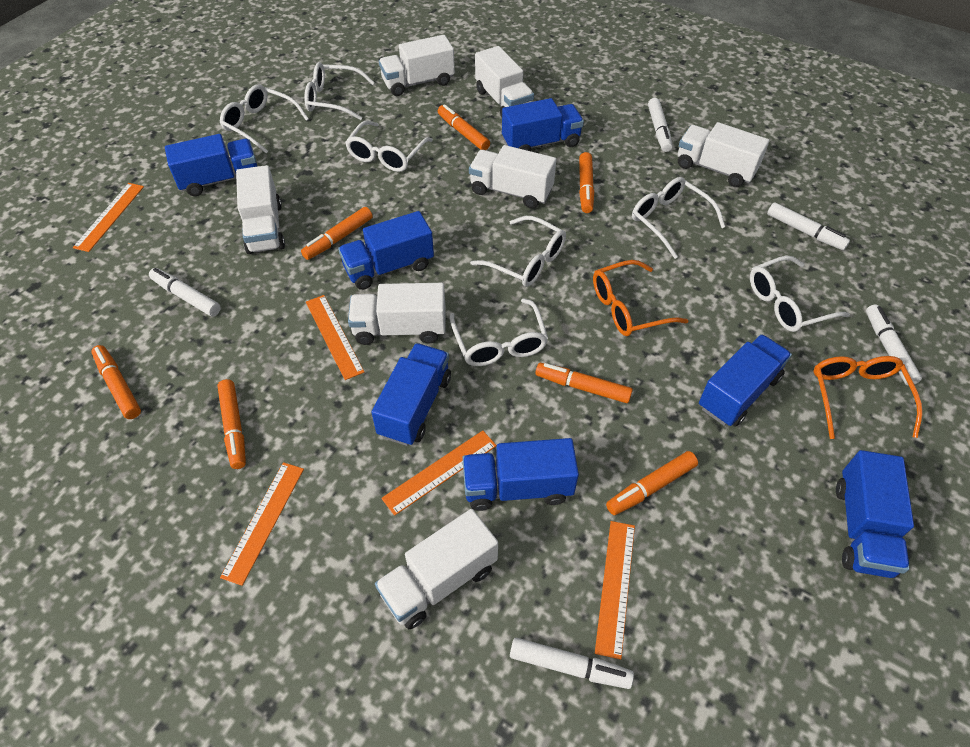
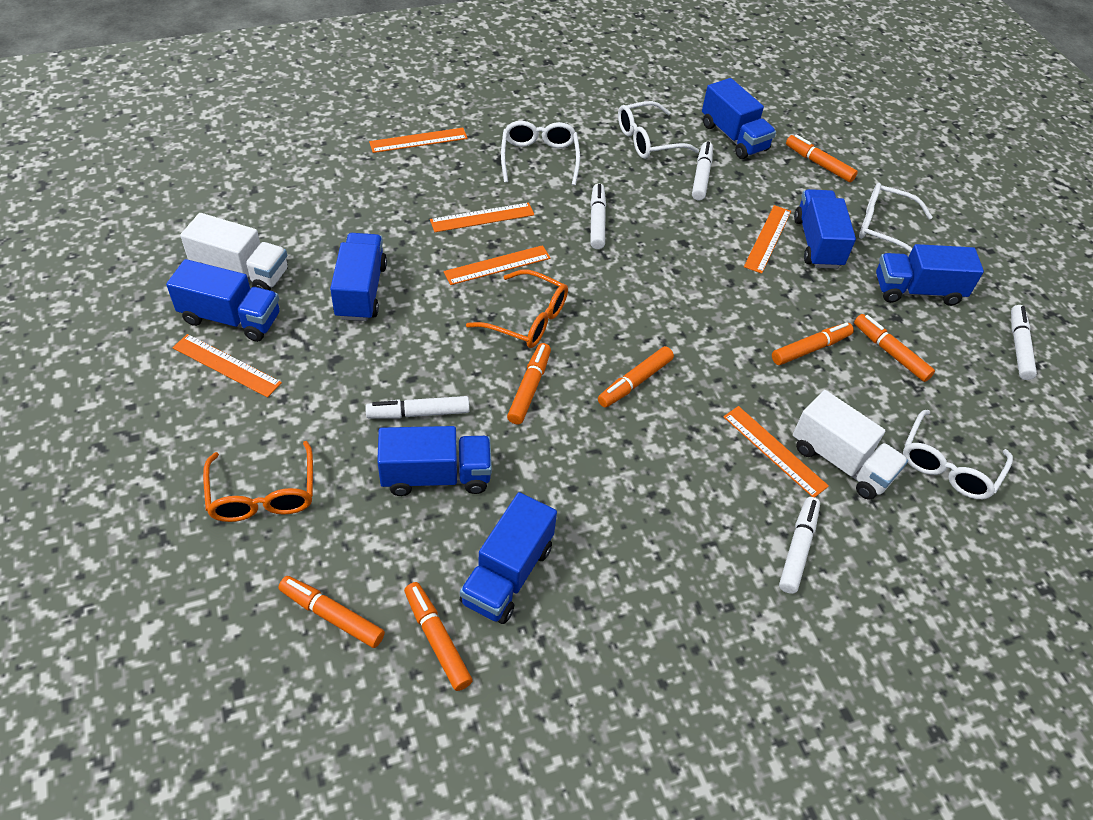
orange ruler: [73,183,144,252] [220,462,304,586] [306,295,364,380] [381,431,497,516] [595,521,635,659] = 5 -> [172,334,282,398] [369,128,468,153] [430,202,534,232] [443,245,551,285] [723,406,829,497] [744,205,791,274] = 6
white glasses: [220,84,309,153] [304,62,375,120] [345,120,433,172] [450,298,548,366] [470,216,566,287] [632,177,725,259] [750,256,850,332] = 7 -> [501,121,580,185] [618,101,699,159] [859,183,933,253] [903,410,1013,499] = 4
white truck: [236,165,285,254] [348,283,446,345] [375,509,498,629] [379,35,455,96] [469,145,556,209] [475,46,534,117] [678,122,769,187] = 7 -> [180,213,288,291] [793,390,908,500] = 2

